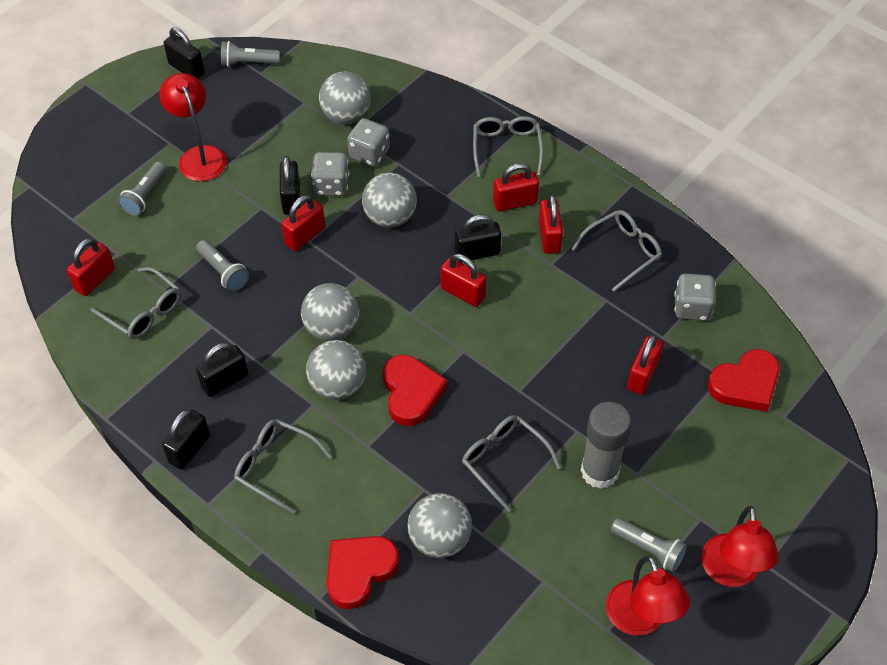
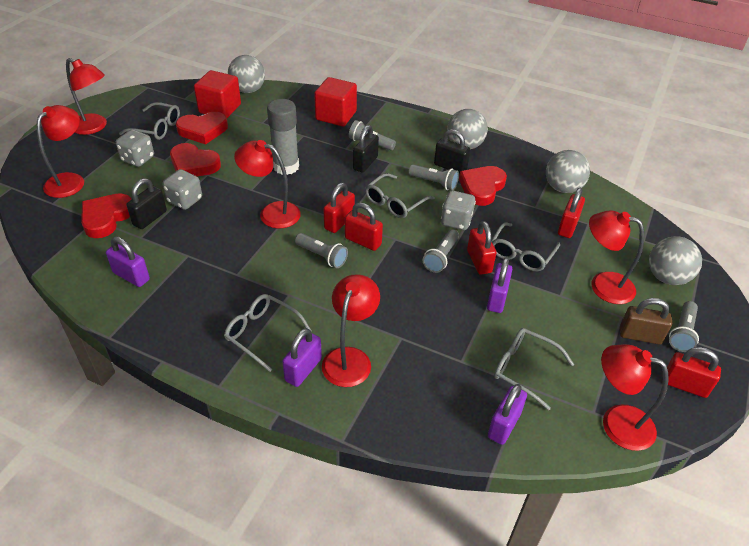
black padlock: [162,410,210,470] [164,27,205,79] [196,343,248,397] [280,156,300,215] [455,214,501,262] = 5 -> [127,178,167,229] [353,125,379,173] [434,129,470,174] = 3
brown padlock: none = 0 -> [620,298,672,345] = 1
grey ball: [301,283,359,341] [306,340,366,400] [319,72,371,124] [362,173,417,228] [408,493,472,558] = 5 -> [228,55,265,93] [447,109,488,149] [546,150,590,193] [649,236,702,285] = 4
grey flashlight: [118,162,166,216] [196,240,249,292] [221,41,280,67] [610,518,687,572] = 4 -> [295,233,348,268] [349,120,396,150] [408,165,459,191] [423,229,459,273] [669,301,699,352] = 5
purple padlock: none = 0 -> [106,236,150,287] [282,328,322,387] [487,258,512,313] [488,384,527,445] = 4
red cube: none = 0 -> [194,70,241,118] [314,77,357,126] = 2
red heart: [327,536,399,609] [383,355,447,426] [708,349,780,412] = 3 -> [81,193,132,238] [170,143,221,176] [176,112,228,144] [459,166,507,206] = 4
red lamp: [159,73,227,181] [606,556,690,636] [701,506,779,587] = 3 -> [37,105,84,198] [66,58,107,135] [234,140,301,228] [322,274,380,387] [589,210,644,304] [601,344,669,451] = 6
red padlock: [67,238,115,296] [281,195,325,251] [441,254,486,307] [493,163,539,211] [539,194,563,254] [627,335,663,395] = 6 -> [323,183,355,233] [345,202,383,251] [467,221,496,275] [558,188,585,238] [667,347,721,398] = 5

